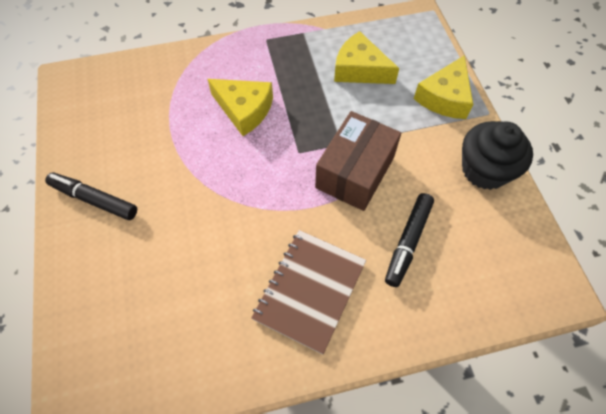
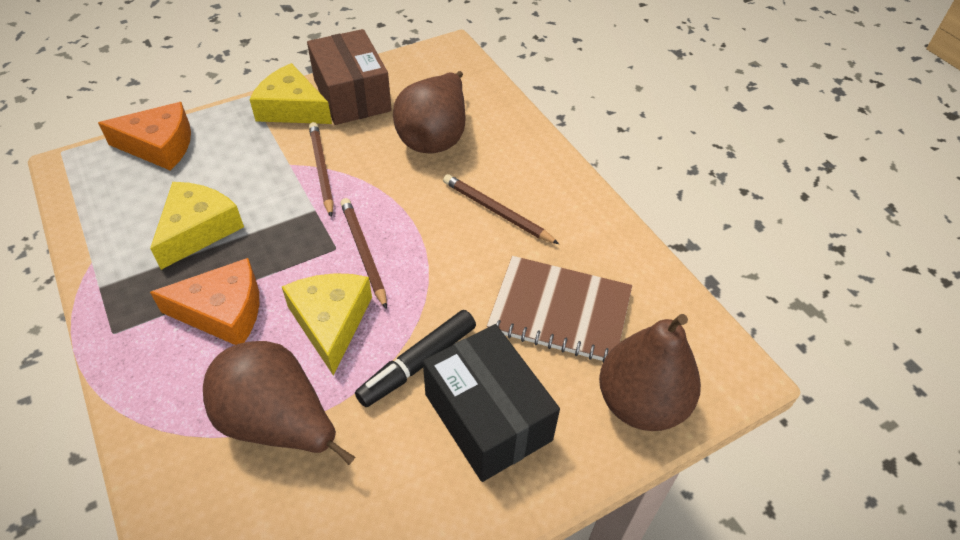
black box: none = 0 -> [423,324,560,482] = 1
black cupcake: [462,121,533,190] = 1 -> none = 0
black marker: [45,173,137,220] [385,193,434,287] = 2 -> [355,310,476,407] = 1
brown pear: none = 0 -> [203,341,355,465] [393,71,466,154] [599,314,701,431] = 3
brown pencil: none = 0 -> [309,122,334,217] [340,198,387,310] [443,174,559,244] = 3
orange cheese: none = 0 -> [98,102,191,171] [150,258,259,345] = 2

